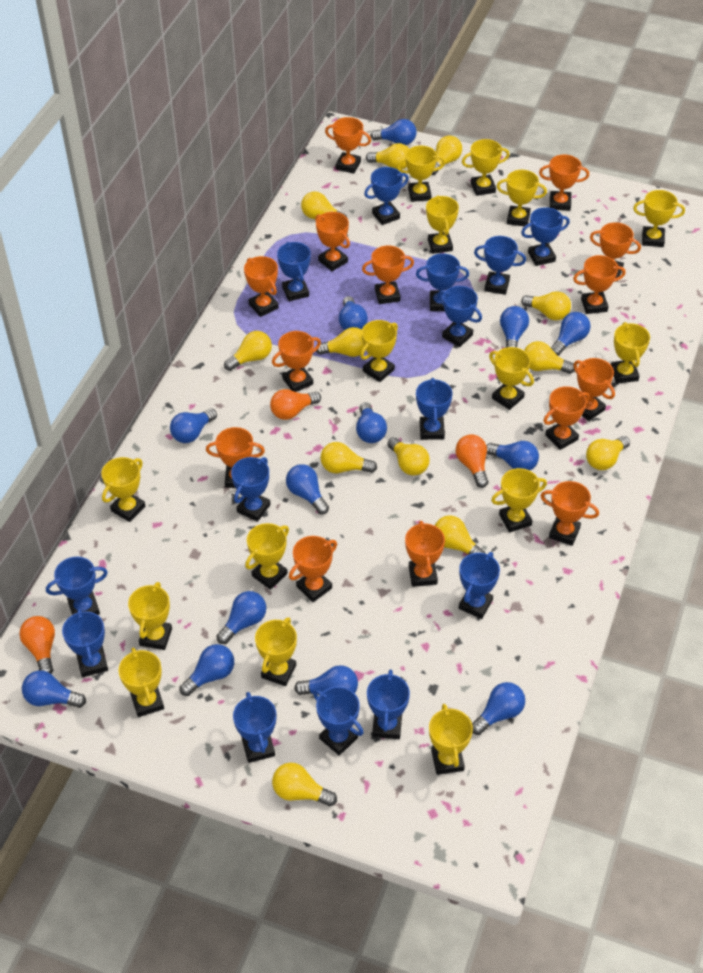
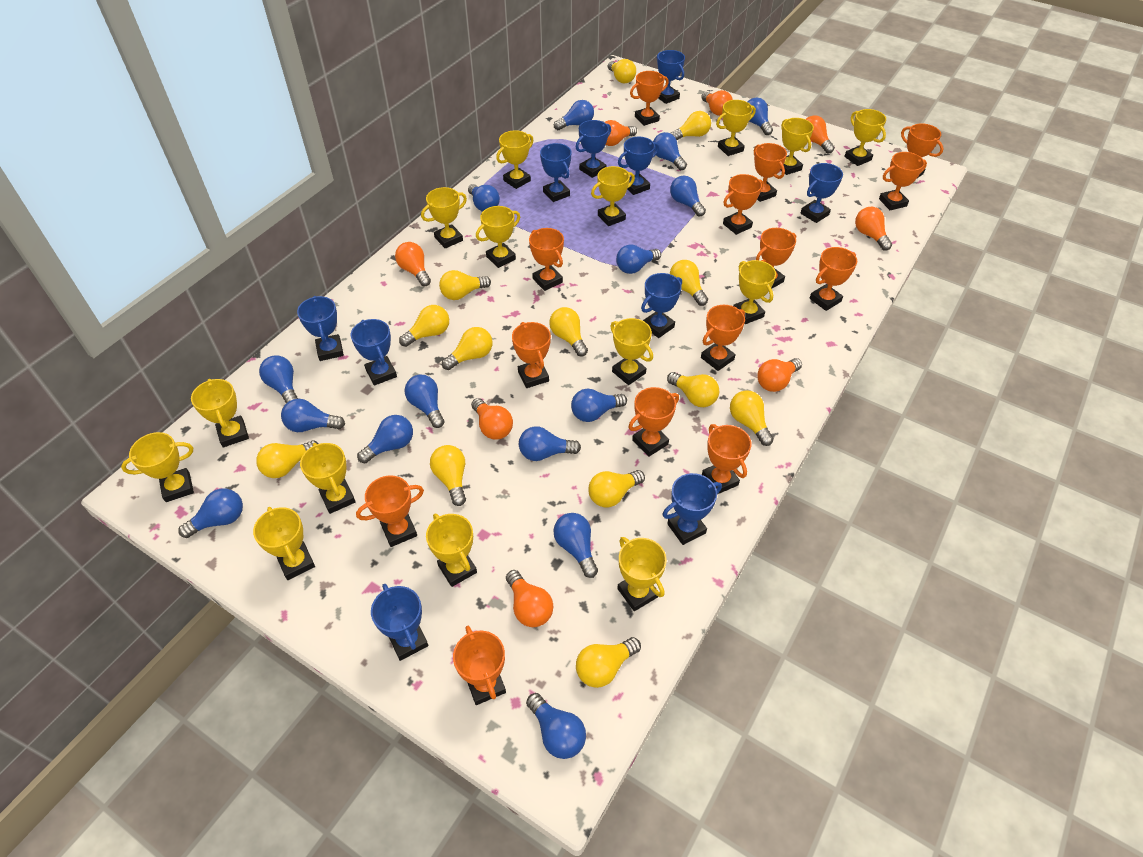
blue light bulb: [22,670,86,708] [170,409,217,443] [180,644,234,696] [217,591,266,644] [286,464,329,514] [294,665,358,695] [339,296,368,330] [356,402,387,443] [370,119,417,145] [472,682,525,735] [486,441,539,471] [500,306,529,348] [551,312,590,356] = 13 -> [178,489,243,538] [259,356,298,403] [281,399,345,432] [357,415,413,463] [405,375,445,428] [468,184,500,212] [519,426,581,461] [526,693,586,759] [553,513,598,578] [554,100,594,130] [571,389,627,422] [616,244,661,274] [653,132,687,170] [670,176,706,217] [748,97,773,135] = 15
blue trophy: [46,557,108,615] [62,609,108,677] [231,457,270,522] [233,692,277,763] [277,242,311,301] [313,686,364,755] [364,167,409,225] [367,670,410,739] [416,253,469,311] [416,378,452,440] [438,286,482,347] [459,552,500,619] [474,236,526,295] [521,207,570,266] = 14 -> [297,296,344,361] [351,319,397,386] [371,584,428,661] [540,143,571,202] [576,120,611,178] [618,137,659,195] [641,273,682,338] [657,50,685,104] [663,473,722,545] [801,163,843,223] = 10
orange light bulb: [19,616,55,674] [270,389,321,420] [456,434,488,488] = 3 -> [395,242,431,286] [471,398,513,440] [506,570,553,627] [604,120,637,146] [701,90,733,116] [757,358,802,392] [806,115,835,153] [855,207,892,251] = 8
yellow light bulb: [224,331,272,371] [272,763,337,807] [301,191,347,219] [316,327,366,357] [320,442,377,473] [366,143,409,169] [387,437,430,476] [431,135,462,175] [435,515,486,555] [521,291,571,321] [524,341,575,374] [586,436,630,470] = 12 -> [256,440,319,478] [399,305,449,347] [430,445,466,506] [439,270,491,300] [442,327,493,370] [549,307,588,356] [576,637,641,688] [588,470,645,507] [608,59,636,84] [667,372,719,407] [670,111,711,140] [670,260,708,306] [730,390,774,446] = 13

